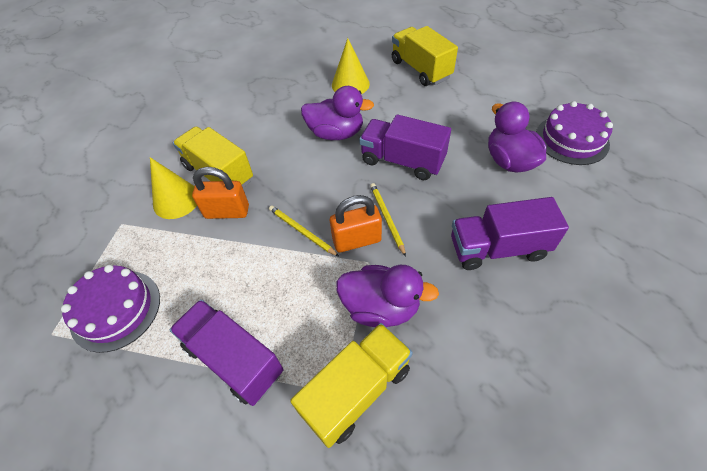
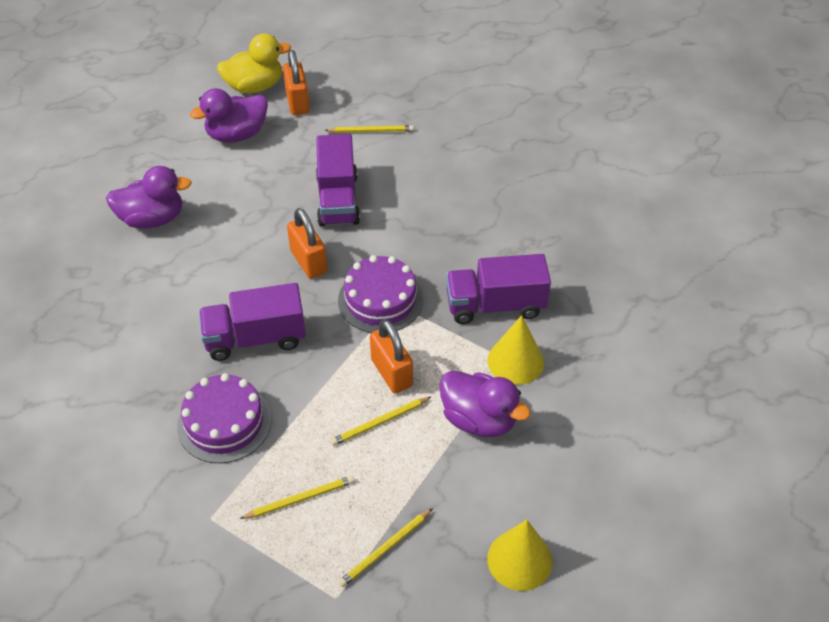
orange padlock: [192,167,249,219] [330,195,382,252] = 2 -> [283,50,310,115] [287,208,327,279] [370,319,413,393] = 3
yellow duck: none = 0 -> [217,33,291,93] = 1
yellow pencil: [269,206,339,256] [370,183,406,257] = 2 -> [239,476,354,519] [325,125,414,133] [330,397,431,446] [338,508,433,587] = 4
yellow truck: [173,126,253,188] [290,323,413,448] [392,26,458,86] = 3 -> none = 0

